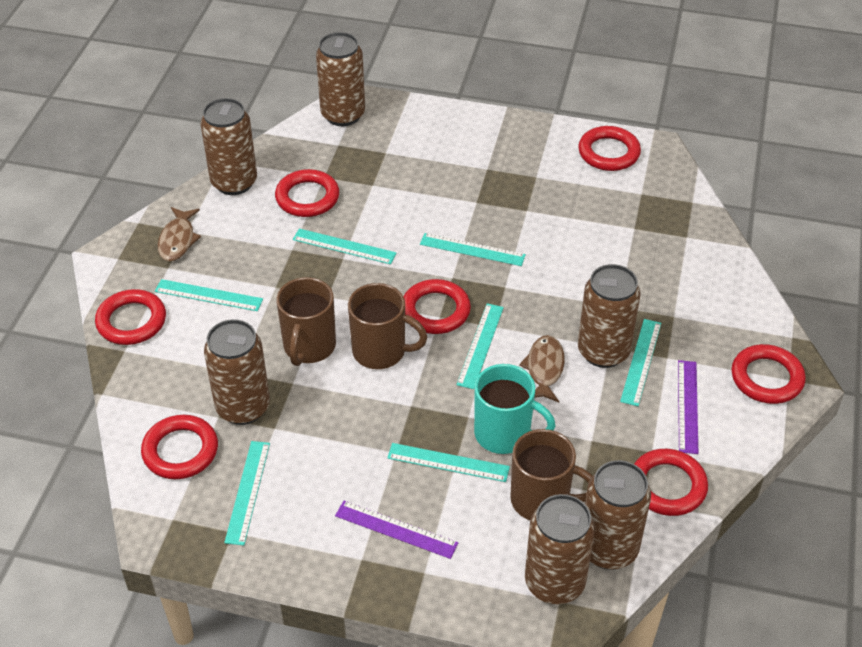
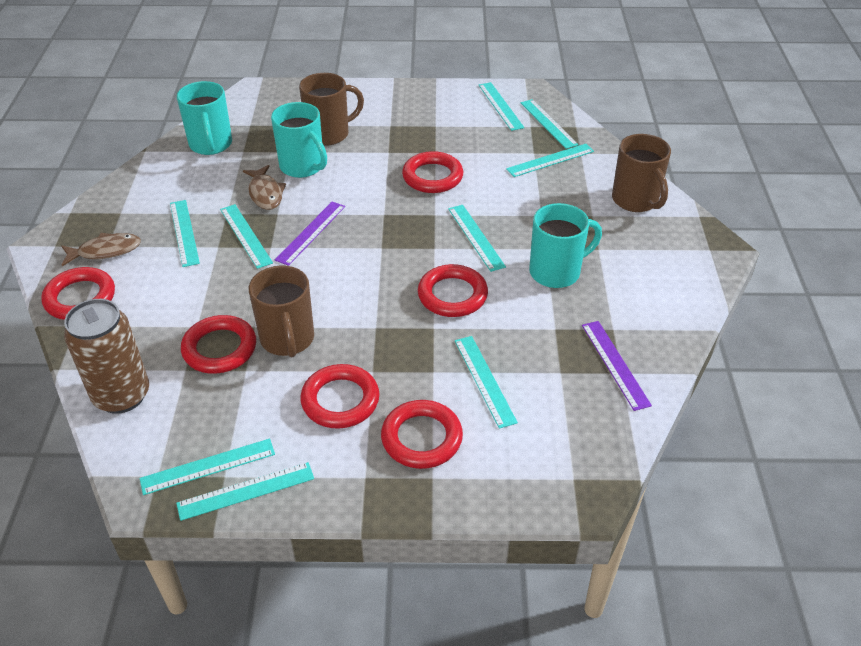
brown can: [201,98,257,195] [204,319,270,425] [316,32,365,126] [525,494,595,604] [578,264,641,368] [585,460,651,570] = 6 -> [64,299,149,414] = 1
red ring: [95,289,166,345] [141,415,218,479] [275,169,339,217] [404,279,471,334] [578,126,641,171] [634,449,708,516] [731,344,806,404] = 7 -> [41,267,115,320] [181,315,256,374] [300,364,379,429] [381,400,463,469] [402,151,463,193] [418,264,488,317] = 6
turquoise mug: [474,364,555,454] = 1 -> [177,81,232,155] [271,102,327,178] [529,203,602,288] = 3
turquoise ruler: [155,279,263,311] [224,441,270,545] [293,228,396,264] [387,443,510,482] [420,233,526,266] [456,303,504,389] [620,319,661,406] = 7 -> [140,439,275,495] [170,200,200,267] [176,462,314,521] [220,204,273,269] [448,205,506,272] [455,336,518,429] [479,82,524,131] [506,144,594,177] [521,99,579,149] = 9

